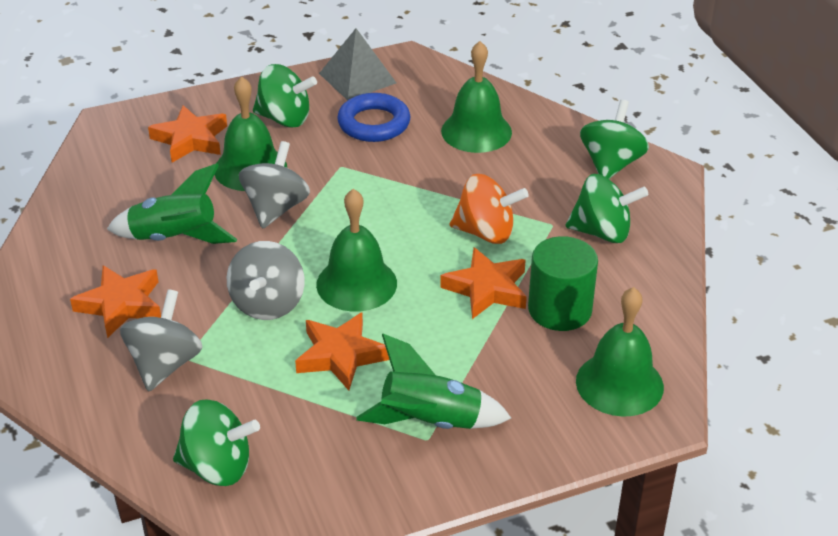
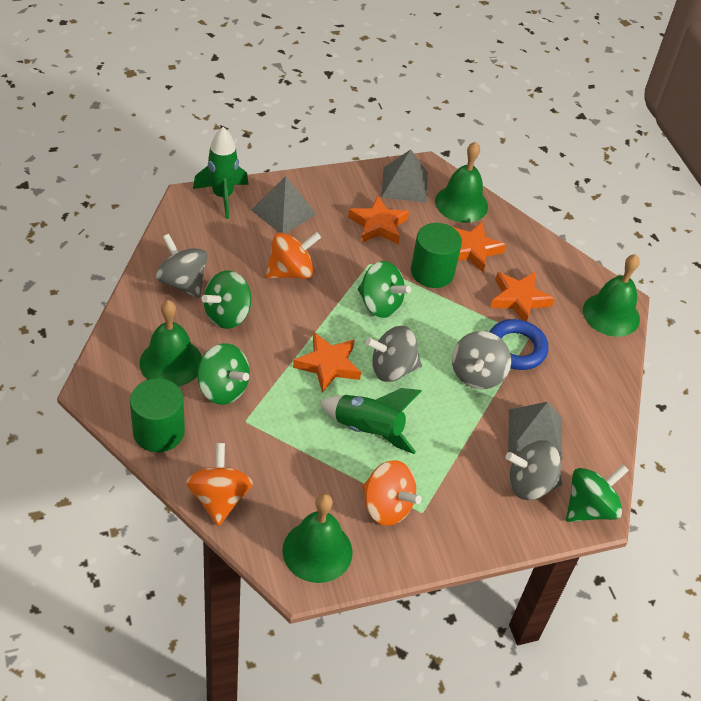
green cylinder: [528,236,598,331] = 1 -> [130,378,185,452] [411,223,462,288] = 2
grey pyramid: [319,28,396,101] = 1 -> [251,176,316,233] [381,149,428,203] [508,402,562,461] = 3
grey spinning top: [120,289,202,392] [227,241,305,320] [239,141,310,229] = 3 -> [156,234,208,298] [365,326,422,382] [452,331,511,389] [506,440,562,500] = 4
orange spinning top: [450,174,529,244] = 1 -> [186,443,253,526] [265,232,321,279] [362,460,422,526] = 3

